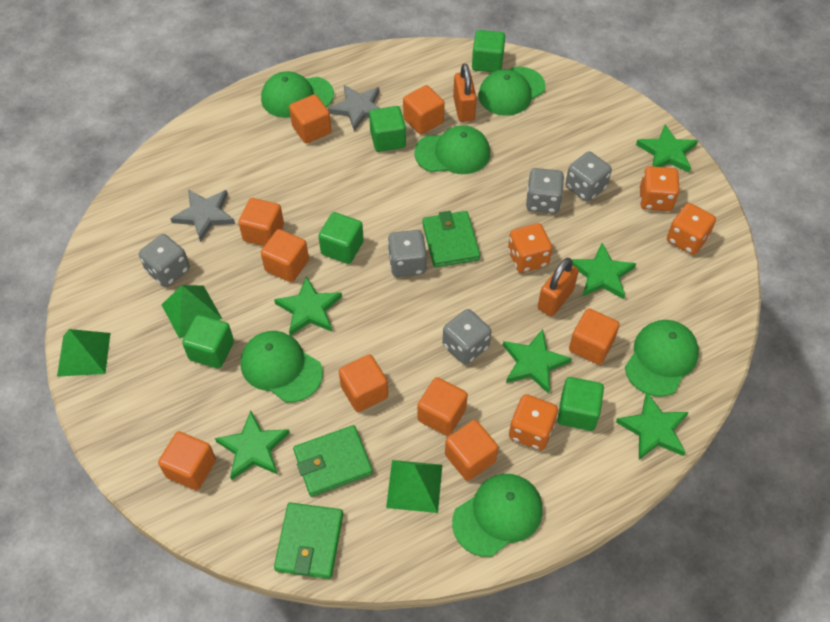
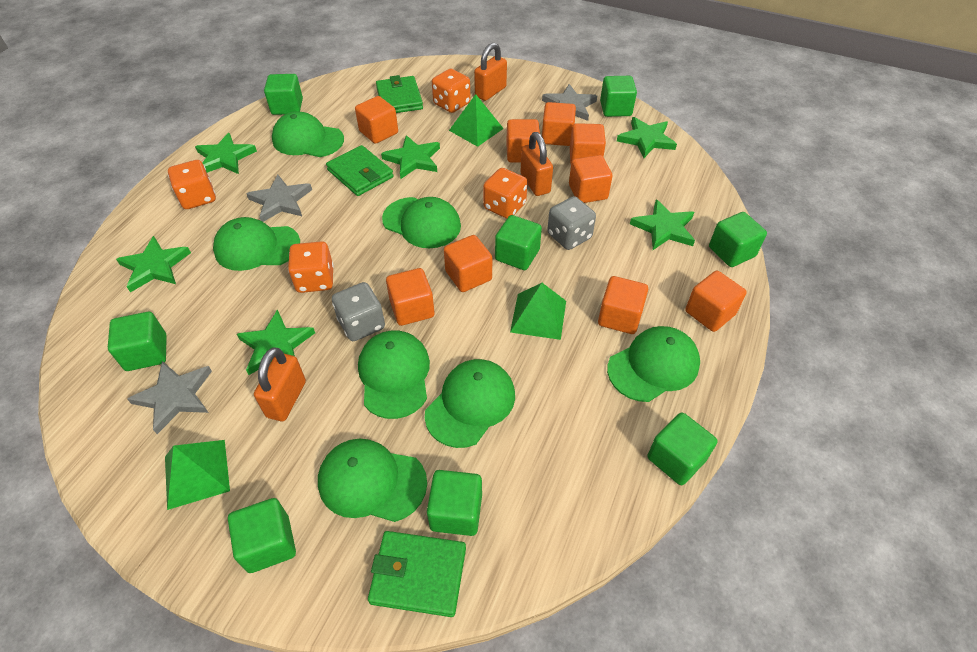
green cap: [241,331,323,402] [261,71,334,118] [414,125,490,174] [452,474,543,557] [478,67,546,116] [625,320,699,397] = 6 -> [213,217,300,271] [272,111,344,157] [318,439,427,522] [358,331,430,419] [382,197,461,248] [425,359,515,448] [607,326,700,402] = 7
green cube: [182,315,234,369] [318,212,364,264] [369,106,406,152] [472,30,505,72] [557,377,604,431] = 5 -> [108,312,167,371] [228,498,296,573] [264,74,303,115] [427,470,482,536] [495,215,542,270] [600,76,637,117] [647,412,717,485] [709,212,767,267] = 8
grey dice: [139,234,190,287] [388,230,427,277] [443,309,492,365] [526,168,564,214] [565,151,612,202] = 5 -> [332,282,385,341] [547,196,596,250] = 2
grey star: [170,190,235,242] [328,85,379,131] = 2 -> [127,361,212,434] [246,174,312,222] [542,84,597,121] = 3
orange padlock: [453,64,477,122] [538,258,579,317] = 2 -> [254,347,306,421] [474,43,507,101] [520,132,553,196] = 3

